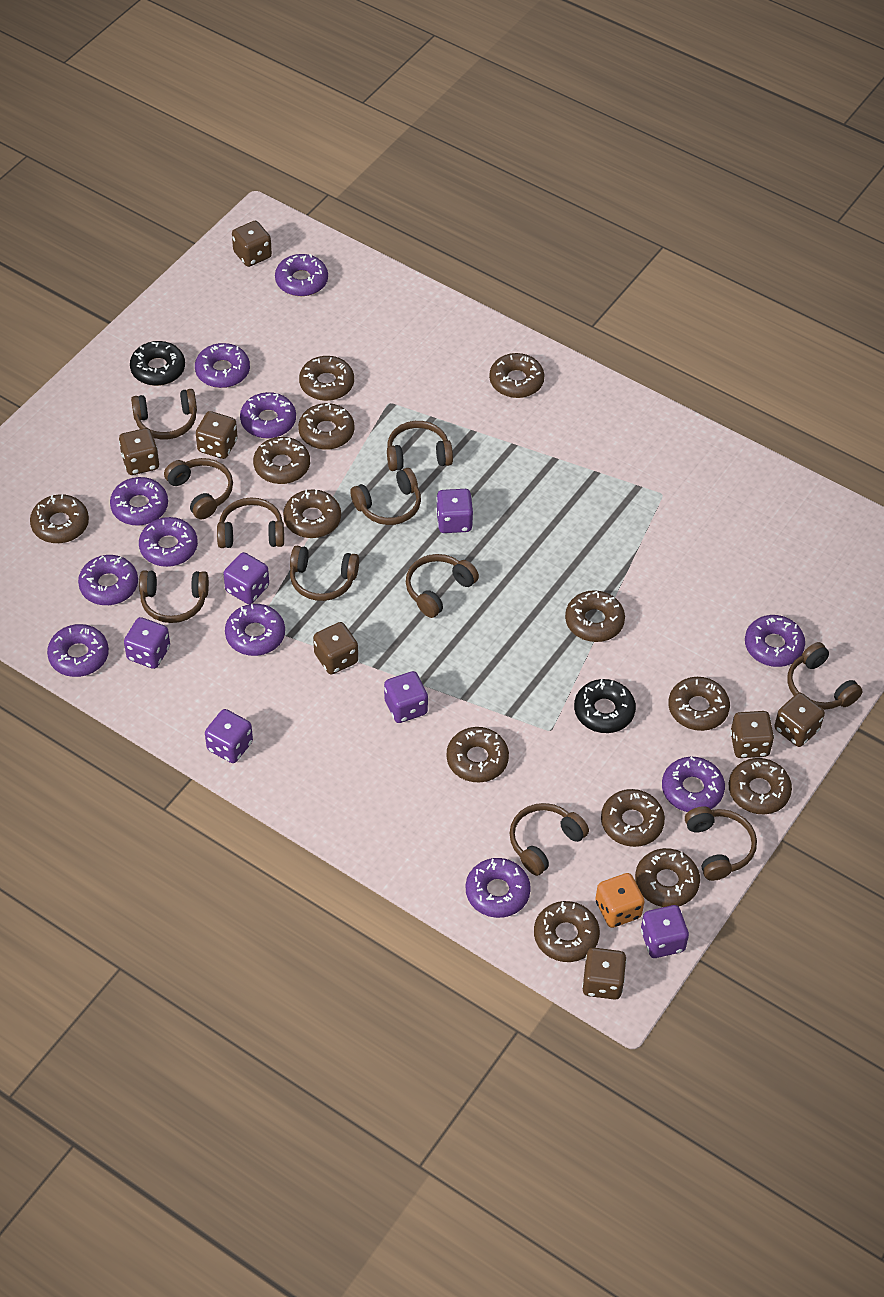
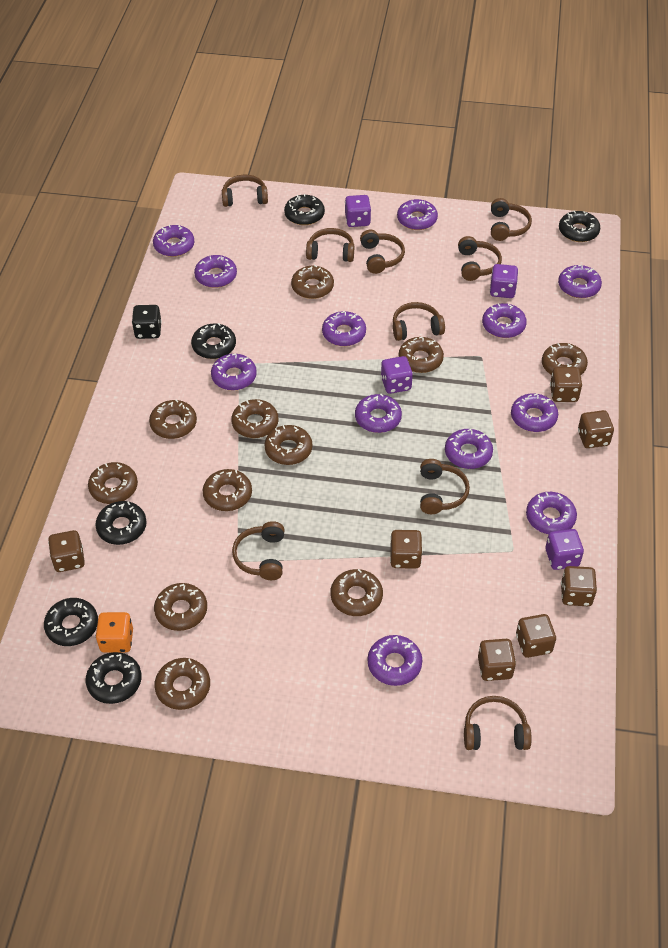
black dice: none = 0 -> [132,305,162,339] = 1
black donut: [130,341,185,386] [574,679,636,733] = 2 -> [44,598,98,646] [86,652,142,704] [95,501,147,545] [191,323,236,359] [284,194,325,225] [559,211,600,242] = 6
brown donut: [30,494,89,543] [253,437,310,484] [283,489,341,538] [298,403,354,450] [299,356,354,401] [446,727,509,783] [489,353,544,398] [534,901,600,962] [565,590,625,642] [601,789,665,847] [635,848,700,907] [668,677,730,731] [729,758,792,814] = 13 -> [88,462,138,504] [149,399,197,439] [154,583,207,631] [154,658,210,710] [203,469,252,511] [231,399,279,438] [264,425,312,465] [291,265,334,299] [330,569,383,616] [398,337,444,373] [542,343,588,375] = 11
brown headphones: [131,389,197,440] [139,570,209,623] [164,458,233,519] [217,497,284,548] [290,546,359,601] [350,468,421,525] [387,421,453,471] [406,554,479,618] [509,803,589,876] [685,806,757,881] [788,642,863,710] = 11 -> [222,175,268,207] [232,521,284,580] [306,228,354,262] [360,230,405,274] [393,302,445,341] [420,459,470,514] [458,236,502,281] [464,696,532,750] [491,198,532,241] = 9
purple dice: [124,617,170,669] [205,709,253,763] [223,552,269,604] [384,671,428,723] [436,489,473,533] [641,905,689,958] = 6 -> [345,195,371,227] [381,356,413,394] [490,264,518,298] [545,529,584,570] = 4
purple donut: [47,624,109,677] [78,555,138,605] [110,477,168,526] [139,517,198,567] [195,343,250,388] [225,604,285,656] [240,392,296,438] [275,254,328,296] [466,858,531,918] [662,757,725,812] [745,615,805,667] = 11 -> [153,225,194,257] [194,255,237,288] [211,353,257,390] [322,311,366,346] [355,394,402,433] [367,635,422,686] [397,199,438,230] [445,429,493,469] [482,303,527,338] [511,394,558,432] [526,492,577,534] [558,265,602,298] = 12

